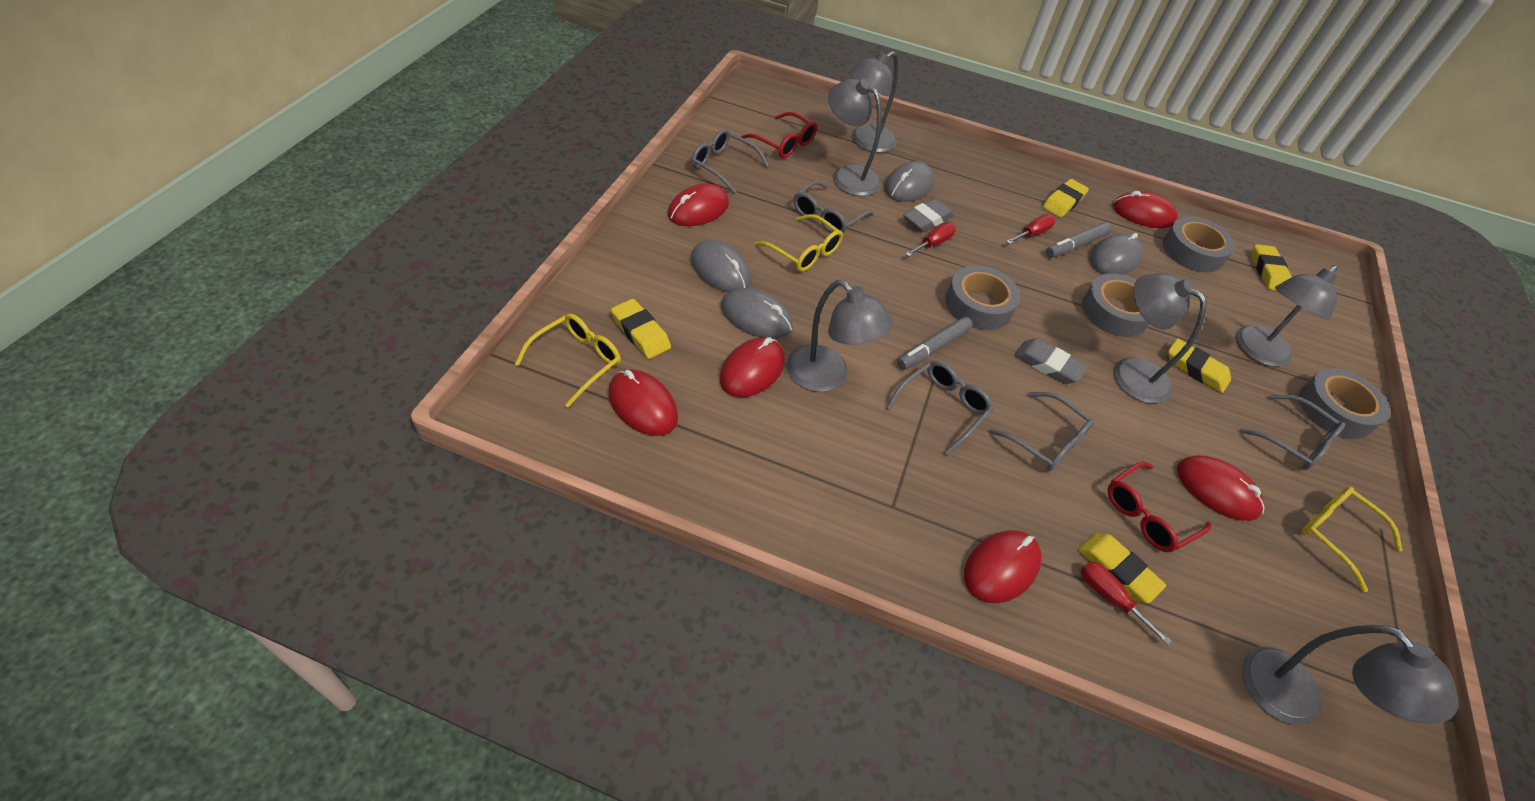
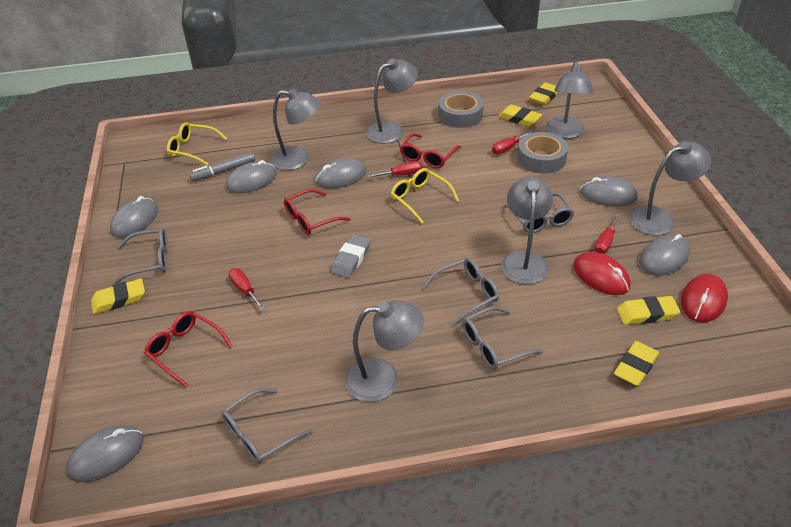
grey eraser: [903,199,954,232] [1014,338,1087,384] = 2 -> [331,234,371,278] = 1
grey marker: [897,317,972,370] [1046,222,1112,258] = 2 -> [189,152,255,181] = 1
grey mouse: [691,240,751,292] [721,288,793,339] [884,161,934,202] [1090,233,1143,275] = 4 -> [66,425,144,482] [110,196,158,238] [226,160,277,193] [315,158,367,188] [580,176,638,206] [639,234,690,275] = 6
grey tape: [945,266,1020,330] [1082,273,1149,337] [1163,216,1235,272] [1299,368,1390,439] = 4 -> [438,91,484,128] [517,132,568,174] = 2
red glasses: [741,112,817,158] [1108,461,1212,552] = 2 -> [144,311,233,387] [284,189,351,235] [400,133,461,169] = 3
red mouse: [608,369,678,436] [668,183,729,226] [720,337,785,397] [964,530,1042,603] [1113,191,1178,228] [1177,455,1265,521] = 6 -> [573,252,630,295] [681,274,728,322] = 2
red screwdriver: [906,222,956,257] [1006,214,1056,244] [1081,561,1172,645] = 3 -> [229,268,265,310] [368,161,423,178] [492,130,534,154] [595,214,621,254] = 4
yellow glasses: [515,313,621,407] [755,214,843,272] [1301,487,1403,592] = 3 -> [167,122,227,165] [390,168,459,223] = 2

